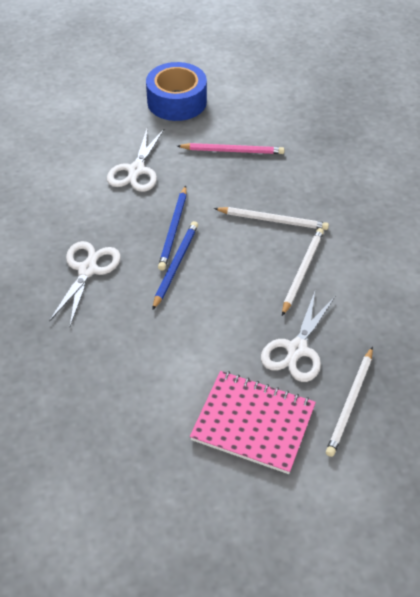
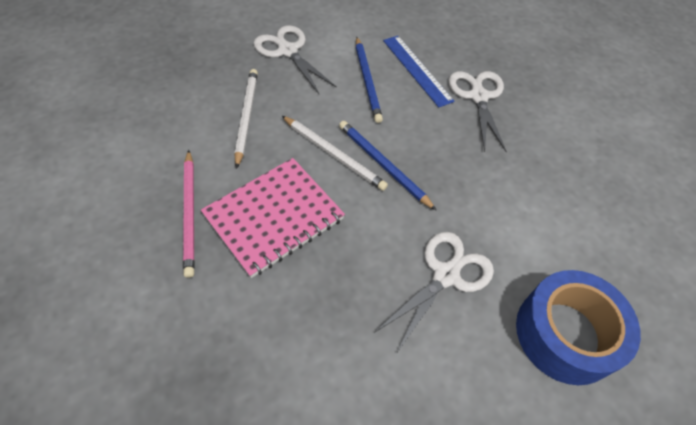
blue ruler: none = 0 -> [383,36,454,108] = 1
white pencil: [214,207,329,230] [282,228,324,316] [326,347,373,457] = 3 -> [234,69,258,169] [282,116,388,191] = 2

